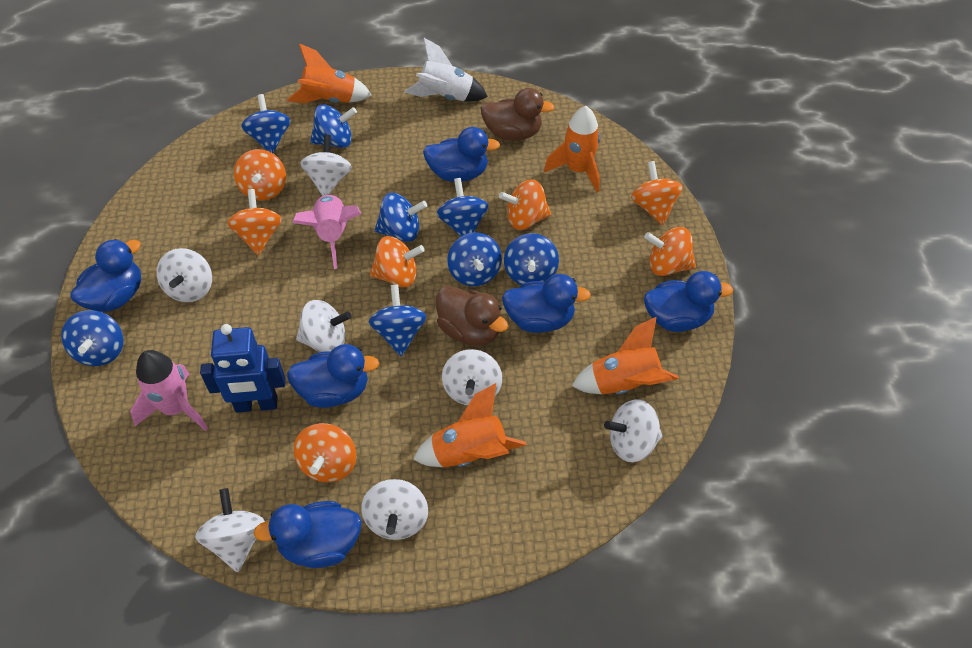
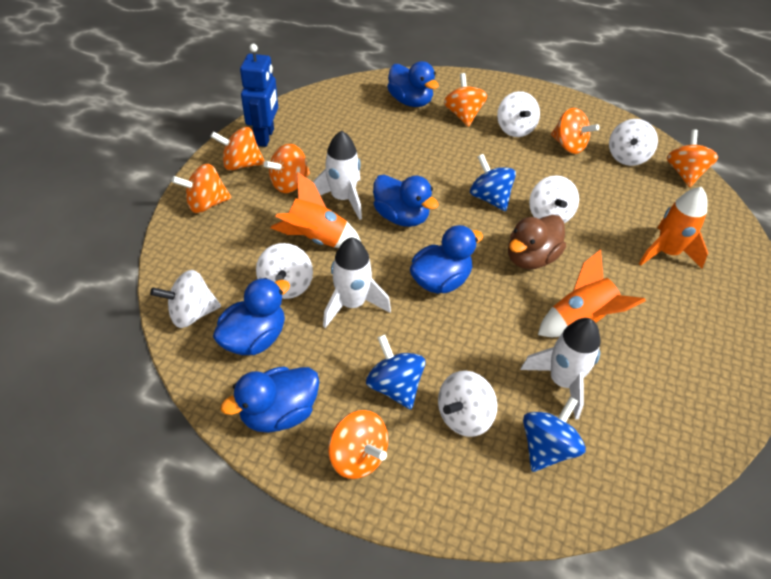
blue duck: [70,239,141,312] [254,501,362,568] [287,344,379,408] [423,127,500,182] [502,274,591,333] [644,271,733,332] = 6 -> [213,278,290,355] [221,366,319,433] [373,175,439,227] [387,61,439,107] [410,225,483,294] = 5
blue spinning top: [61,310,123,366] [241,94,290,153] [310,104,357,148] [369,285,427,357] [375,193,427,242] [437,178,488,237] [447,232,502,286] [504,233,559,285] = 8 -> [366,335,426,409] [470,154,516,211] [523,396,586,472] = 3
brown duck: [436,286,508,346] [480,88,555,141] = 2 -> [508,215,566,269] = 1
orange rocket: [287,44,371,103] [413,383,527,467] [544,106,600,192] [572,317,679,394] = 4 -> [270,172,361,248] [538,249,646,337] [639,187,708,269] = 3
pink rocket: [130,350,208,431] [292,195,361,269] = 2 -> none = 0
white rocket: [404,38,488,101] = 1 -> [313,131,362,220] [323,237,391,328] [520,318,601,420] = 3
white spinning top: [156,248,212,302] [195,488,265,572] [296,300,352,352] [300,134,352,196] [361,479,428,540] [442,349,502,406] [604,399,662,462] = 7 -> [150,270,221,328] [256,243,313,299] [438,370,497,437] [497,91,540,137] [529,175,579,223] [609,119,658,166] = 6

